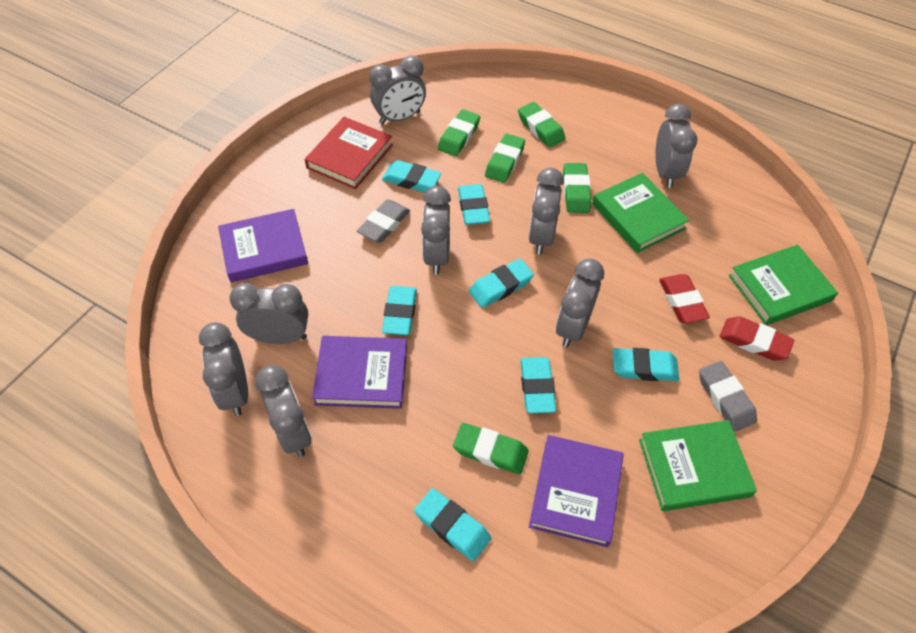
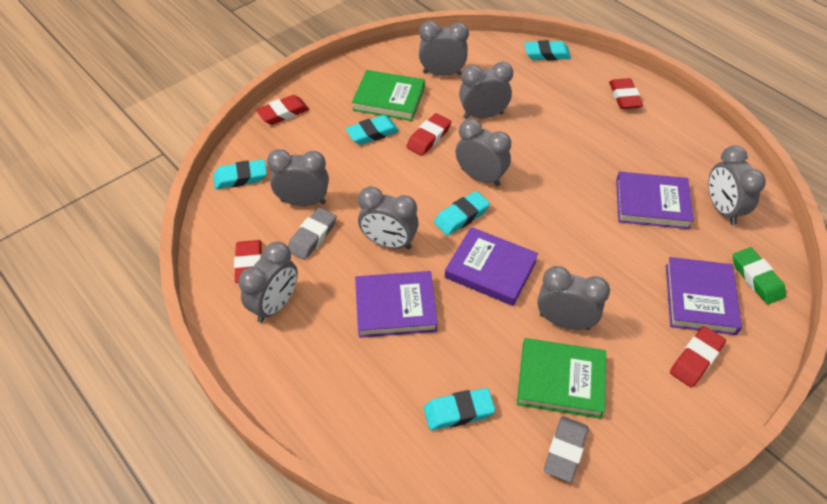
green book: [592,173,689,253] [639,420,757,511] [728,245,838,325] = 3 -> [352,70,425,121] [517,338,606,419] = 2
green eraser: [438,109,480,156] [453,423,529,474] [485,134,525,183] [518,102,565,147] [563,163,591,213] = 5 -> [733,247,786,304] = 1
purple book: [218,209,308,282] [312,336,407,409] [529,435,624,547] = 3 -> [355,271,438,338] [445,227,538,306] [616,172,694,229] [666,257,742,335] = 4
red book: [305,117,393,189] = 1 -> none = 0
red eraser: [659,274,710,323] [720,316,794,361] = 2 -> [234,240,262,283] [256,95,309,125] [406,113,452,156] [609,78,643,109] [670,326,726,388] = 5
turquoise eraser: [382,160,441,193] [382,286,417,335] [414,488,491,561] [458,184,490,225] [469,259,534,308] [520,357,556,413] [613,348,679,381] = 7 -> [213,159,267,189] [346,115,399,145] [424,388,495,430] [434,191,490,235] [524,40,571,61] = 5

